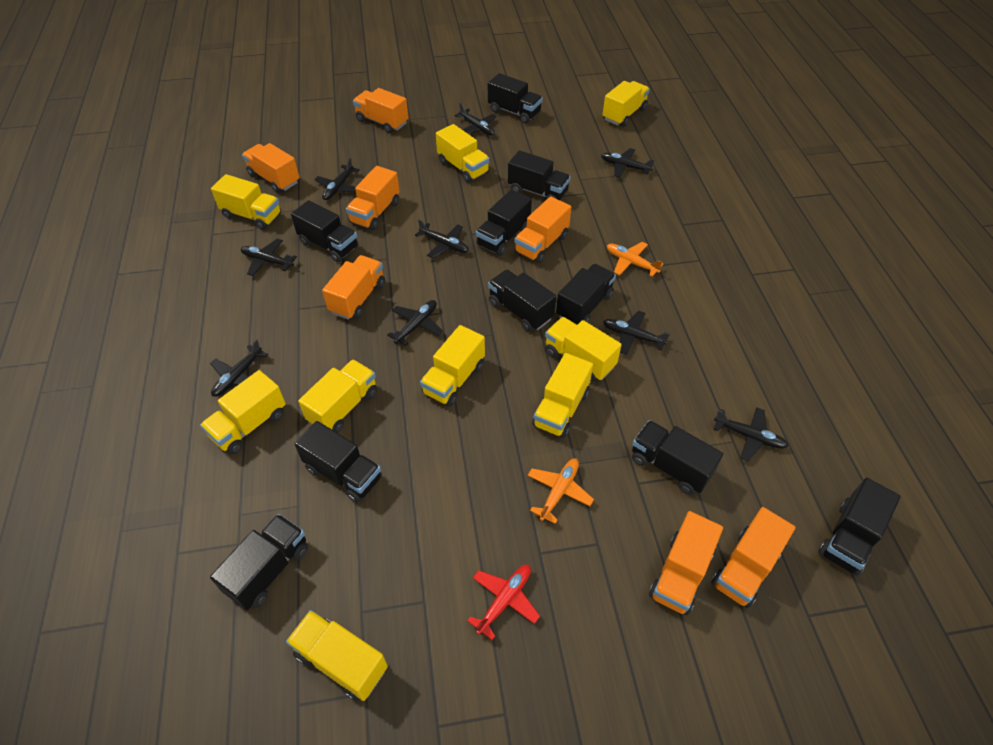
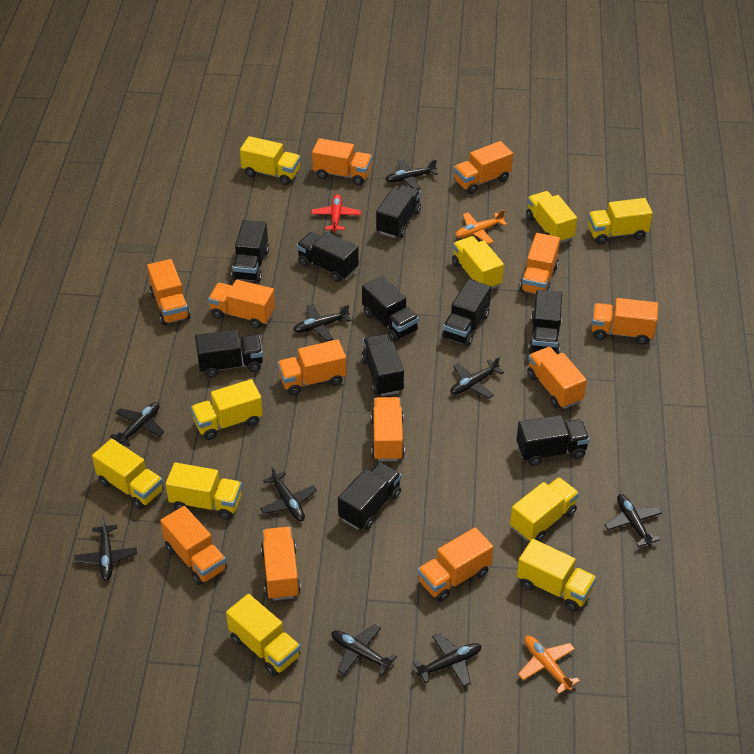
orange truck: [242,143,300,193] [322,255,385,320] [346,166,400,230] [353,88,408,133] [514,196,571,263] [649,511,723,615] [711,507,796,608] = 7 -> [147,259,191,325] [160,506,227,585] [208,280,275,329] [261,527,301,600] [277,340,347,396] [312,138,372,185] [371,397,405,461] [418,527,493,602] [454,141,513,194] [520,233,560,294] [527,347,587,409] [591,298,658,345] = 12
yellow truck: [200,370,286,454] [211,174,281,230] [286,610,388,701] [298,359,377,433] [420,325,485,406] [436,124,490,183] [532,353,593,438] [545,317,621,382] [603,81,650,127] = 9 -> [92,439,164,509] [166,462,242,520] [191,379,263,440] [226,594,300,676] [240,136,301,185] [452,236,504,289] [510,477,579,542] [517,539,596,611] [526,191,577,243] [588,198,653,244] = 10

